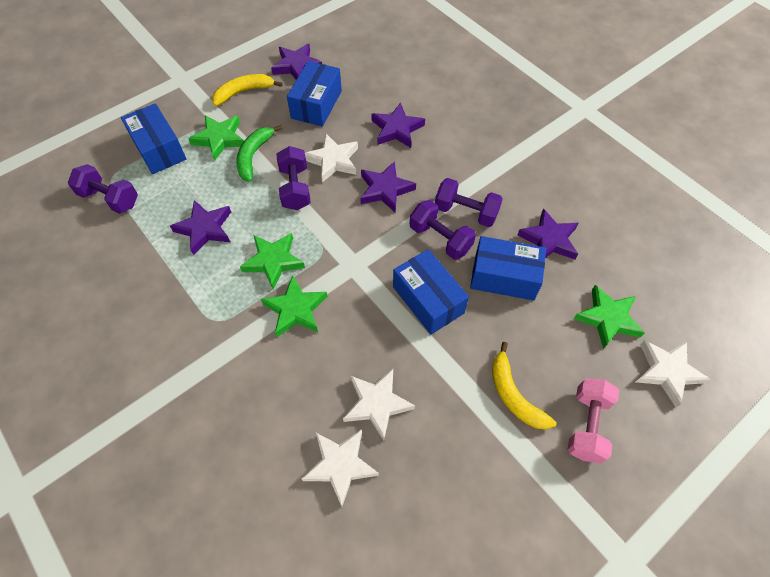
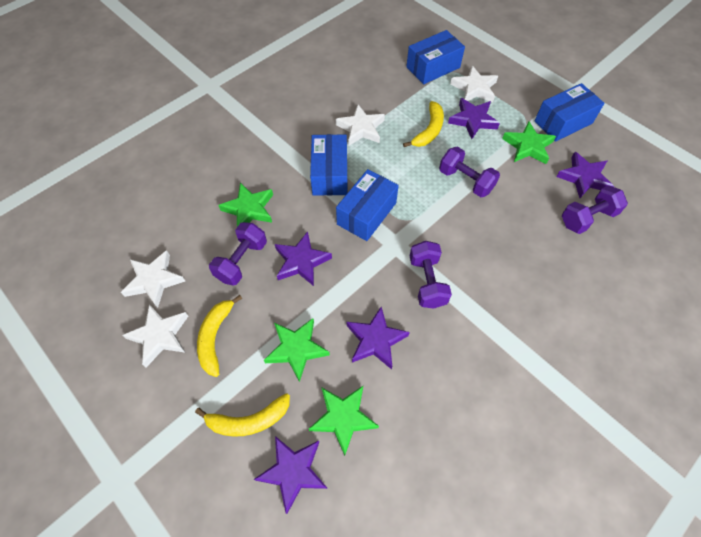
green banana: [236,125,282,182] = 1 -> none = 0
pink dumbbell: [567,378,619,464] = 1 -> none = 0
yellow banana: [212,74,282,106] [492,342,556,430] = 2 -> [195,393,290,437] [197,295,242,377] [403,101,444,147] = 3

